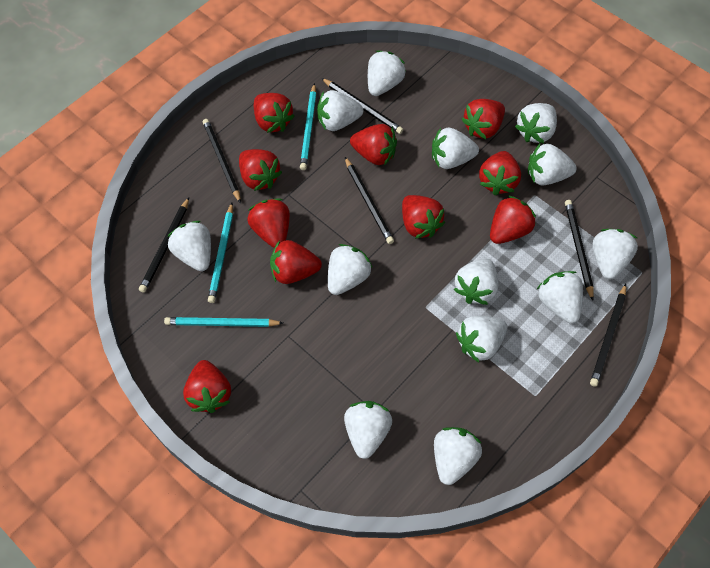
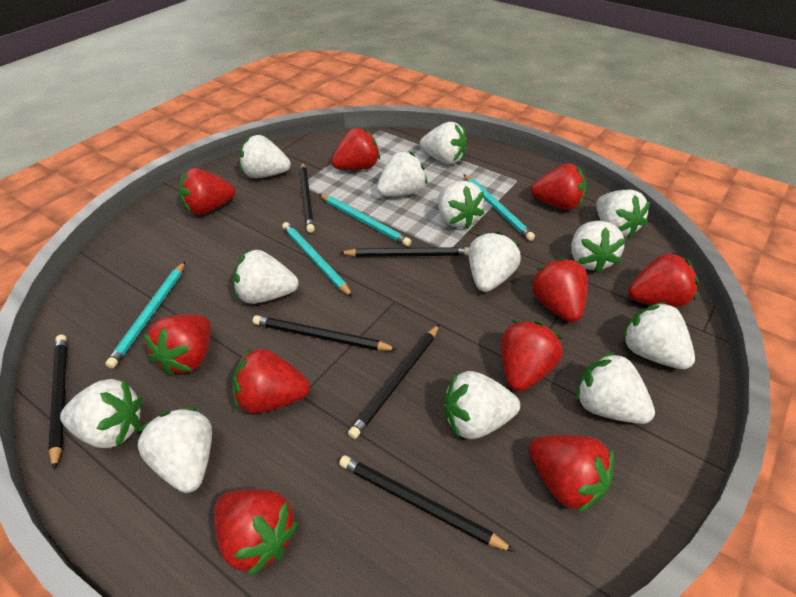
turquoise pencil: [164,317,283,327] [208,203,233,303] [300,83,316,170] = 3 -> [105,262,185,368] [282,222,353,297] [319,194,411,246] [463,174,535,241] = 4

